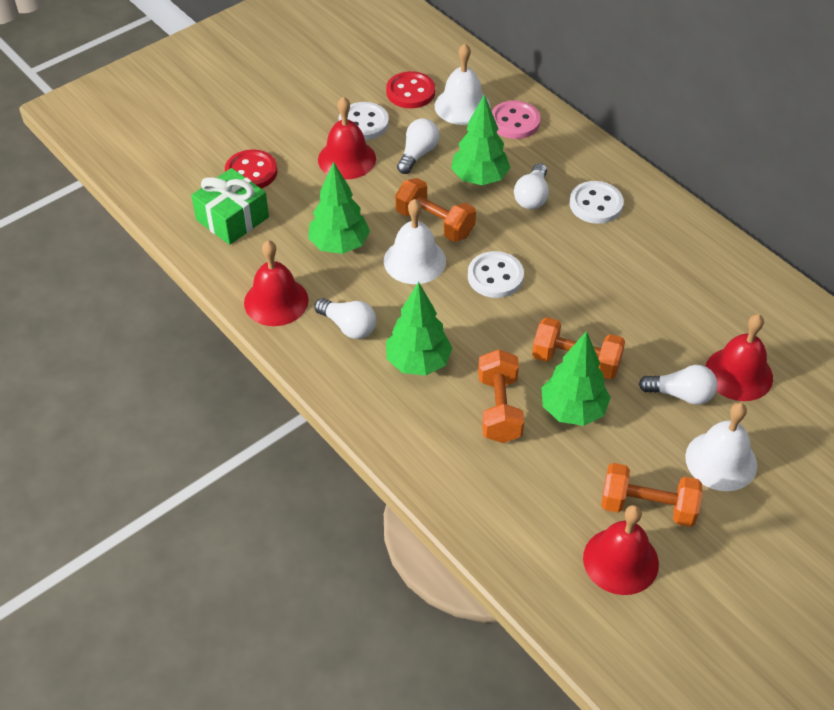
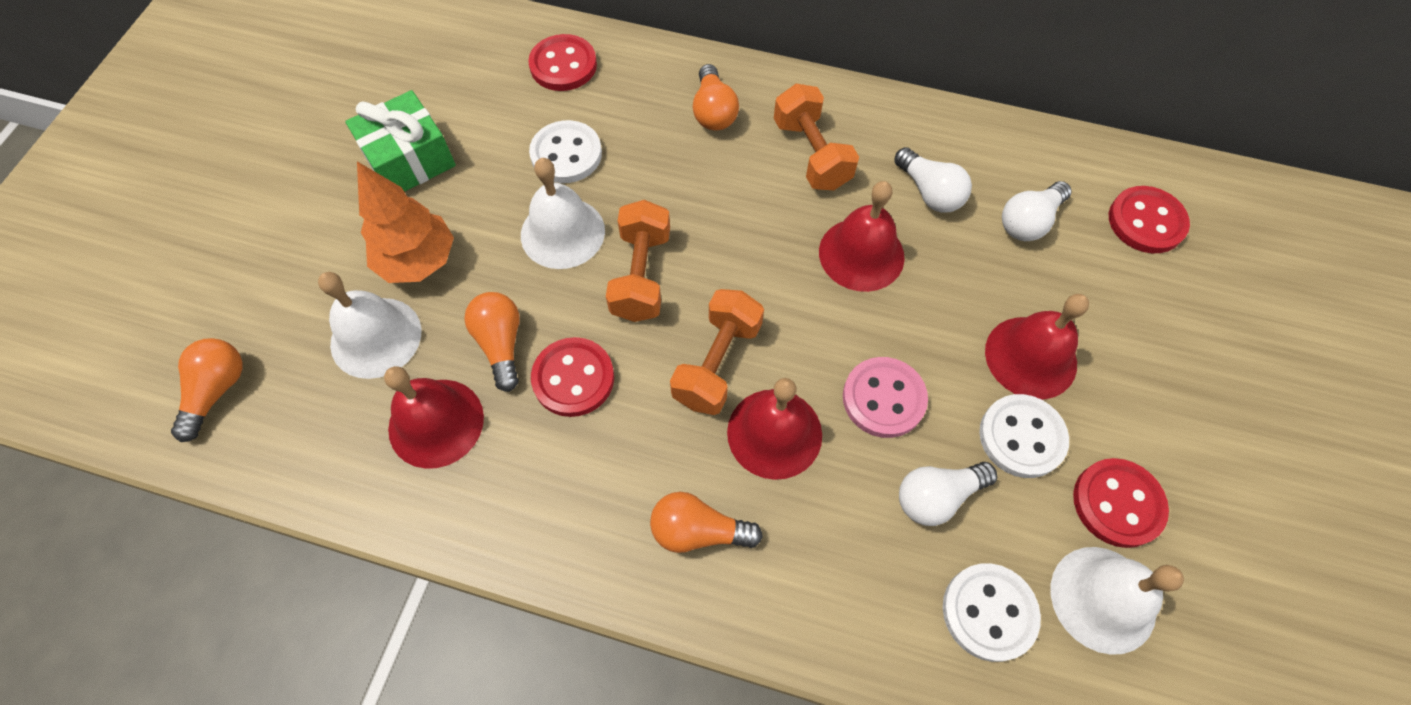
green tree: [308,162,370,254] [386,281,452,375] [451,95,511,185] [542,331,611,426] = 4 -> none = 0
orange dumbbell: [395,178,476,242] [478,349,524,443] [532,317,625,379] [601,463,702,527] = 4 -> [606,200,670,322] [670,289,764,415] [774,84,859,190] = 3
orange light bulb: none = 0 -> [171,338,242,442] [464,292,520,392] [650,492,763,553] [693,64,739,130] = 4
orange tree: none = 0 -> [357,161,454,283] = 1
red button: [225,149,278,189] [386,71,435,108] = 2 -> [528,34,597,91] [531,337,614,417] [1073,458,1169,548] [1109,186,1190,253] = 4
white light bulb: [314,298,376,339] [397,118,440,174] [514,163,549,209] [639,365,717,405] = 4 -> [894,147,972,213] [899,462,997,526] [1002,181,1071,241] = 3

